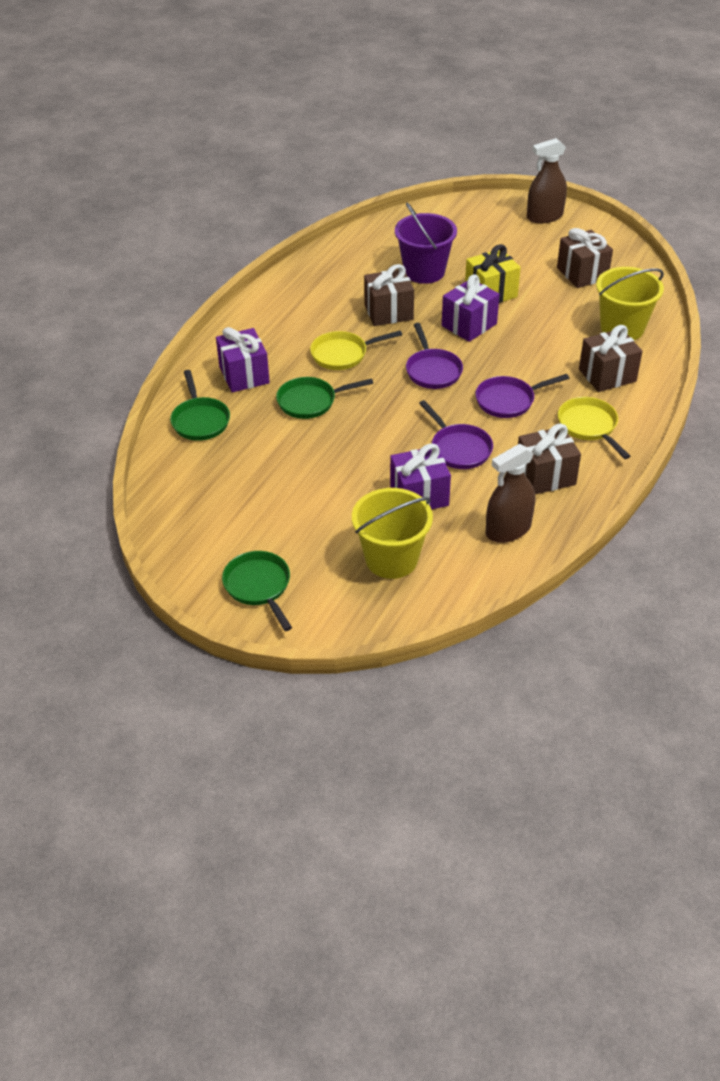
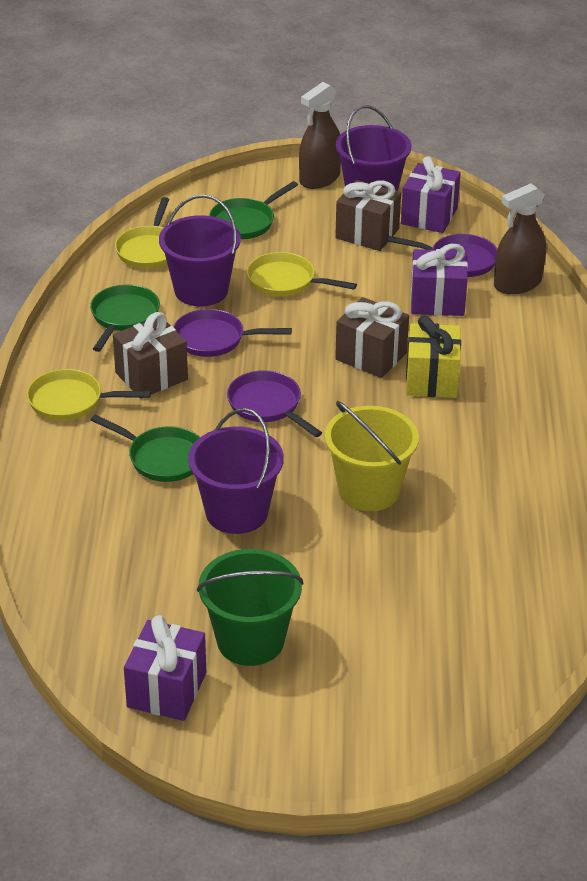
brown gift: [364,264,414,326] [518,424,581,494] [557,228,613,288] [579,325,643,392] = 4 -> [113,312,188,399] [335,180,401,251] [335,297,409,378] = 3
green bucket: none = 0 -> [197,549,303,666] = 1
purple bucket: [395,203,457,284] = 1 -> [159,194,241,306] [188,408,284,534] [336,105,412,191] = 3
yellow bucket: [352,488,433,579] [596,267,664,340] = 2 -> [325,401,419,511] = 1
yellow pan: [310,331,402,370] [558,397,630,459] = 2 -> [27,369,151,421] [115,197,169,269] [247,252,357,297] = 3

